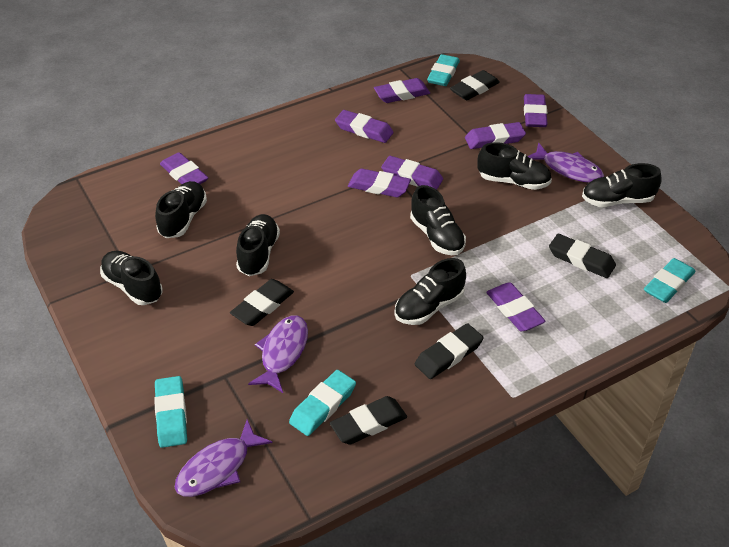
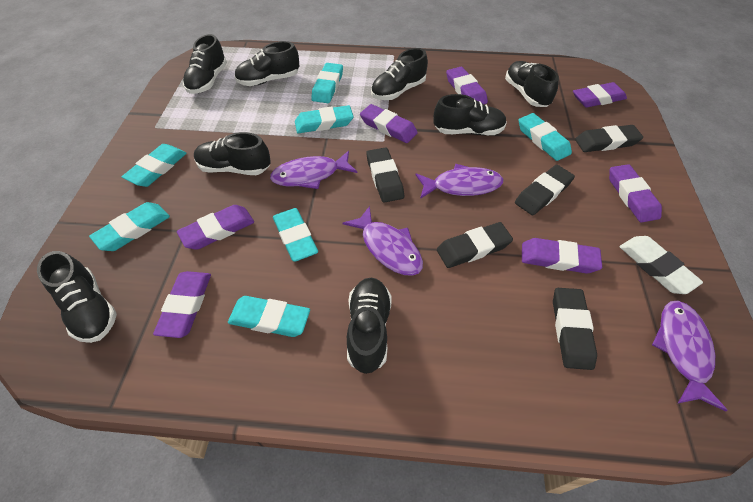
black shoe: [100,251,162,305] [155,181,207,238] [236,214,280,276] [394,258,466,325] [410,185,466,255] [477,142,552,190] [582,163,662,207] = 7 -> [37,251,117,343] [183,34,227,94] [194,132,270,175] [234,41,299,86] [347,278,392,374] [371,48,428,100] [433,94,507,135] [505,61,559,107] = 8
purple eraser: [160,152,208,184] [335,110,394,143] [348,169,411,197] [374,78,430,103] [381,156,443,190] [465,122,526,149] [486,282,546,332] [524,94,548,127] = 8 -> [153,271,211,338] [177,205,254,250] [360,104,418,143] [446,67,488,104] [522,238,602,274] [573,82,627,108] [609,164,662,223] = 7
purple fish: [175,419,272,497] [248,316,308,393] [528,142,604,183] = 3 -> [270,151,357,189] [343,206,423,276] [415,164,503,199] [652,301,728,411] = 4
turquoise eraser: [154,376,187,448] [289,370,356,436] [427,54,460,86] [644,258,696,303] = 4 -> [89,202,170,251] [122,144,187,187] [228,296,310,337] [273,208,318,262] [295,105,354,133] [311,63,343,103] [519,113,572,161] = 7
white eraser: none = 0 -> [619,236,703,294] = 1

